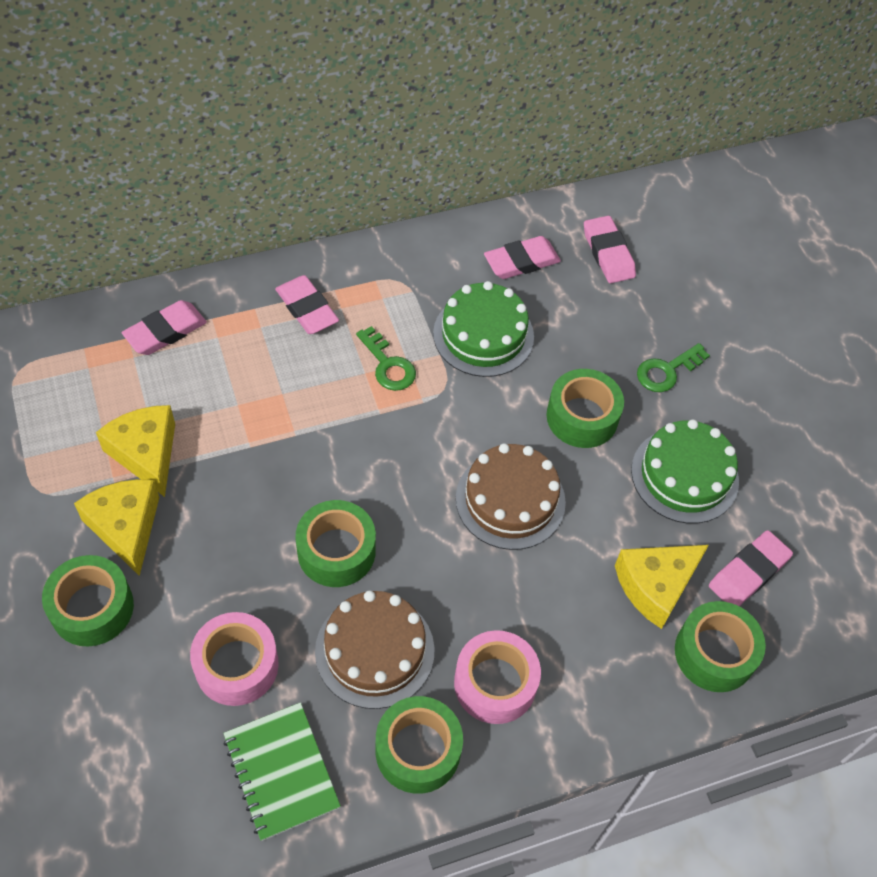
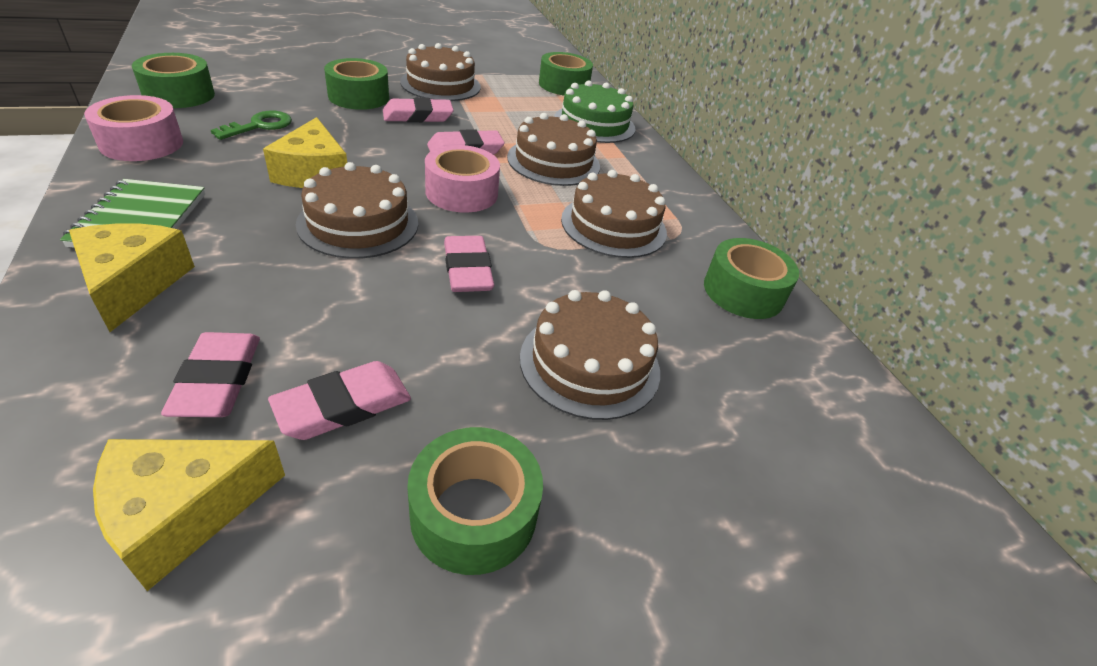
brown cake: [315,591,434,709] [456,443,566,550] = 2 -> [296,162,418,259] [400,43,481,101] [507,113,600,186] [520,290,660,420] [561,170,667,258] = 5
green cake: [433,281,534,377] [631,419,739,524] = 2 -> [554,80,635,143] = 1
green key: [356,326,416,391] [637,343,710,392] = 2 -> [211,111,292,140] = 1

